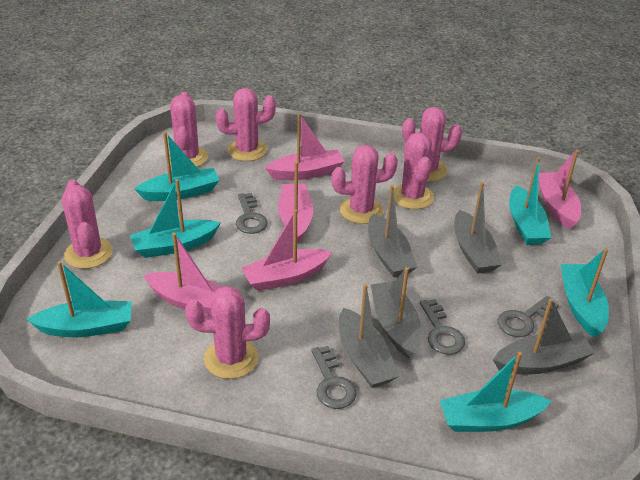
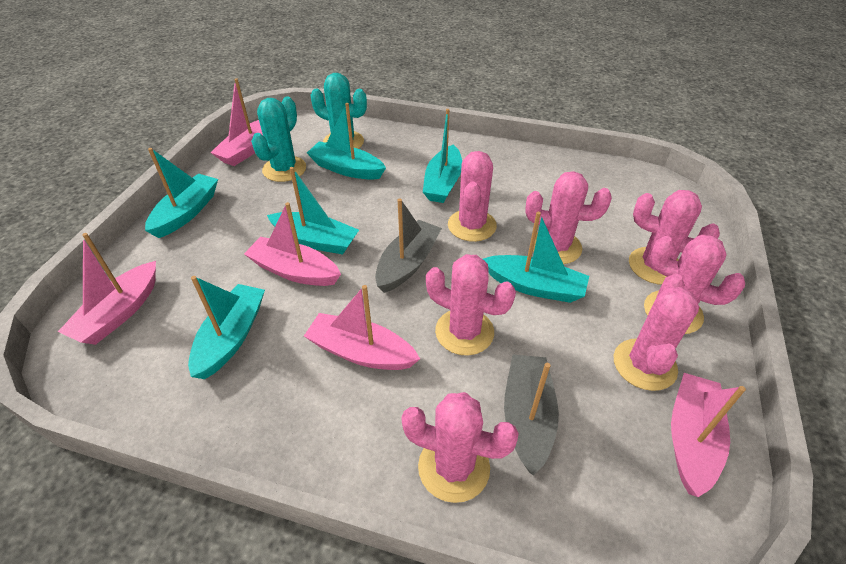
grey boat: [339,284,399,388] [368,185,417,278] [371,267,421,359] [454,182,502,274] [493,298,595,374] = 5 -> [375,198,442,293] [504,355,559,475] = 2
grey key: [236,193,268,234] [311,346,356,409] [420,299,465,355] [498,296,559,337] = 4 -> none = 0
turquoise cactus: none = 0 -> [251,96,306,182] [311,73,367,149] = 2

